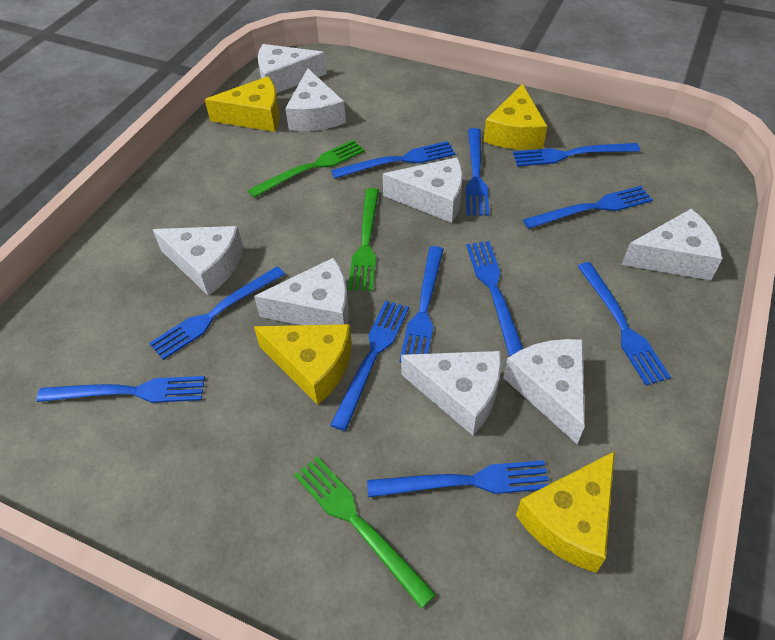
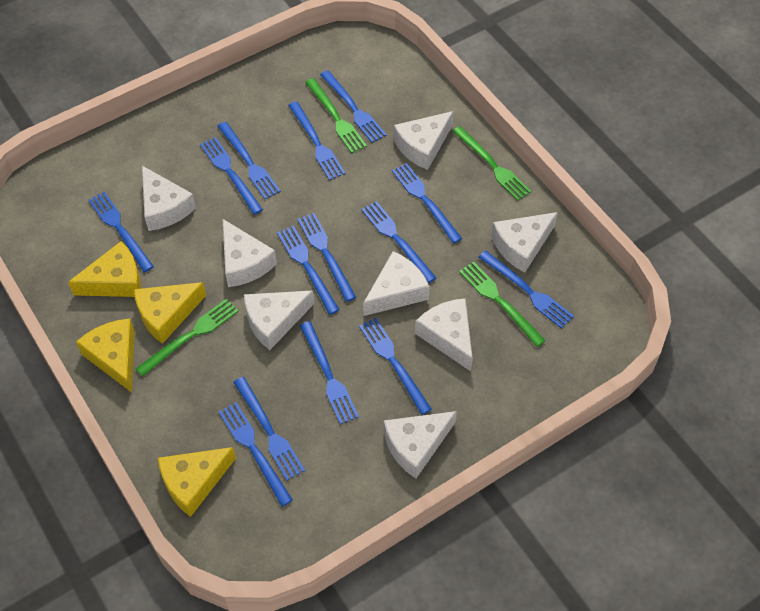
blue fork: [36,376,205,403] [149,266,285,360] [330,300,409,431] [331,141,455,179] [367,460,549,497] [399,246,444,363] [466,128,489,216] [466,241,523,356] [513,143,640,167] [523,186,653,229] [578,262,671,386] = 11 -> [88,192,154,272] [200,137,263,215] [217,122,281,199] [218,402,293,506] [233,377,305,481] [277,226,340,315] [288,101,345,180] [298,213,356,302] [300,321,359,424] [320,70,387,143] [359,318,432,415] [361,201,436,283] [392,163,462,244] [479,250,574,329] = 14
green fork: [248,140,365,198] [294,456,436,608] [348,188,379,291] = 3 -> [136,299,239,377] [305,78,367,153] [452,126,531,201] [459,262,546,347] = 4

